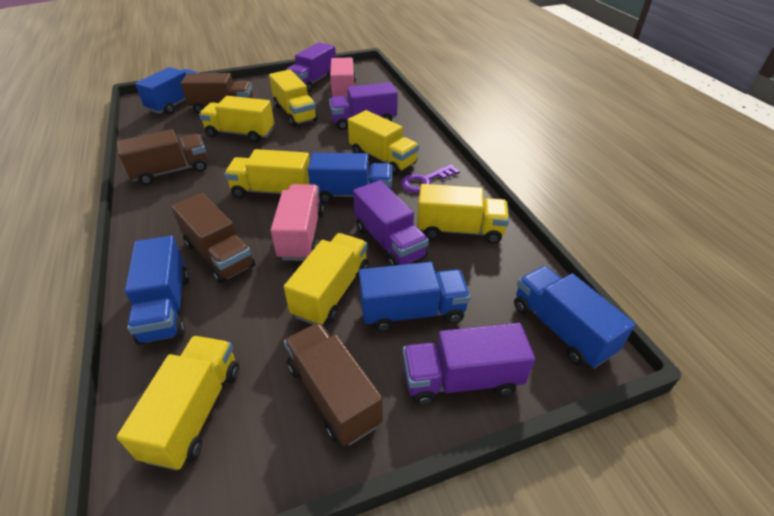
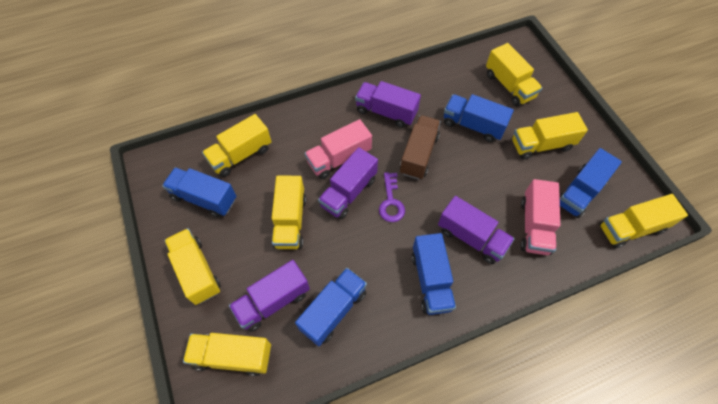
brown truck: [117,129,208,185] [171,193,255,284] [181,73,253,113] [284,322,383,446] = 4 -> [400,115,441,180] = 1

